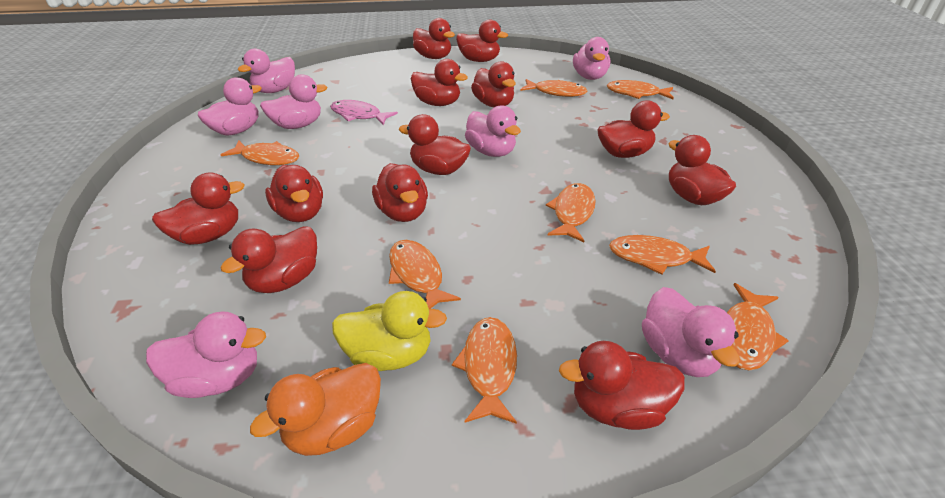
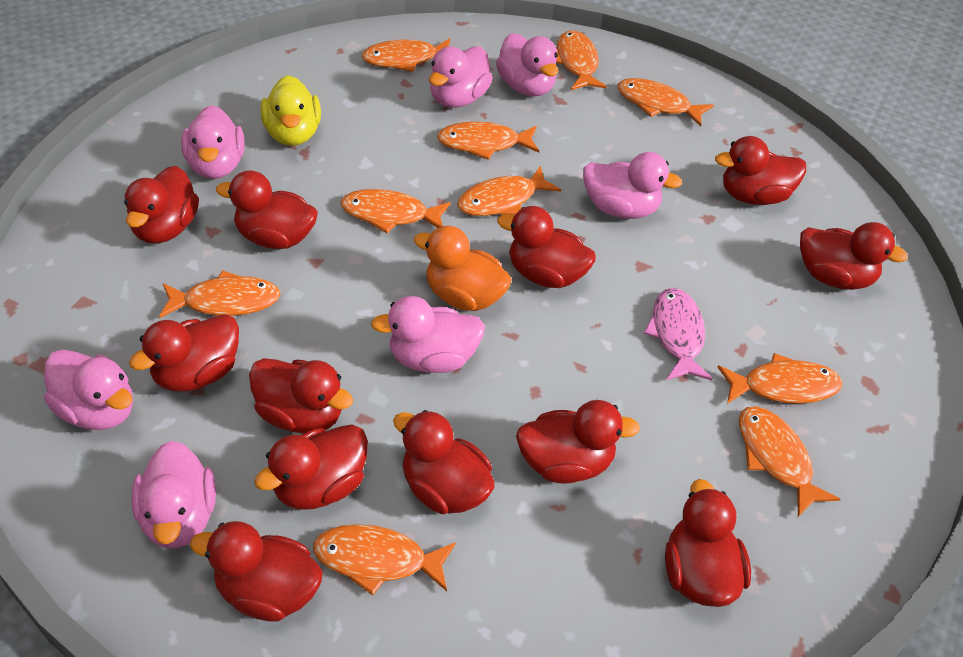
orange fish: [221,141,299,165] [389,240,461,309] [452,317,517,424] [520,79,588,97] [546,183,595,242] [606,80,674,99] [609,235,716,275] [727,283,789,370] = 8 -> [159,271,281,319] [313,524,456,596] [341,189,451,233] [361,38,450,72] [437,122,539,160] [457,166,561,216] [556,30,607,90] [617,78,714,127] [718,353,842,404] [739,406,840,517] = 10

